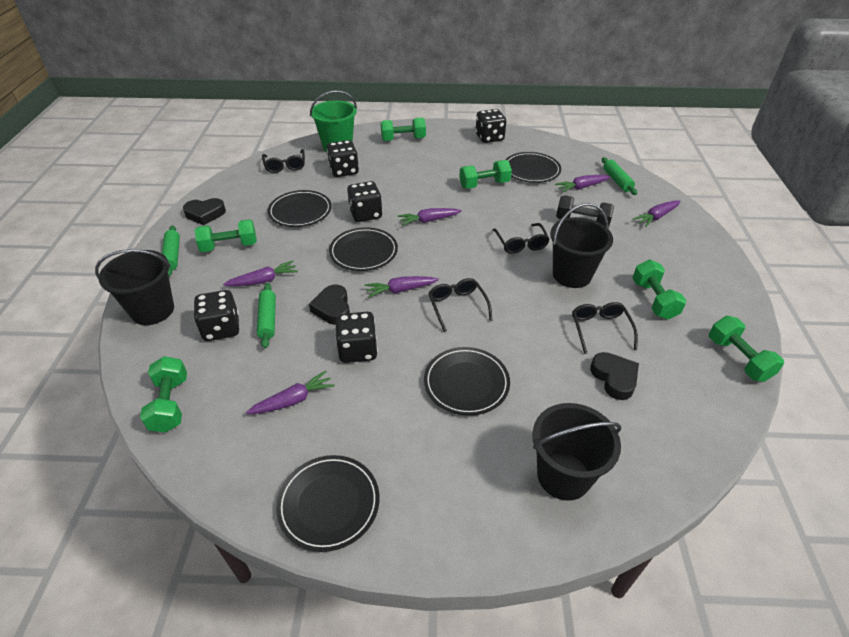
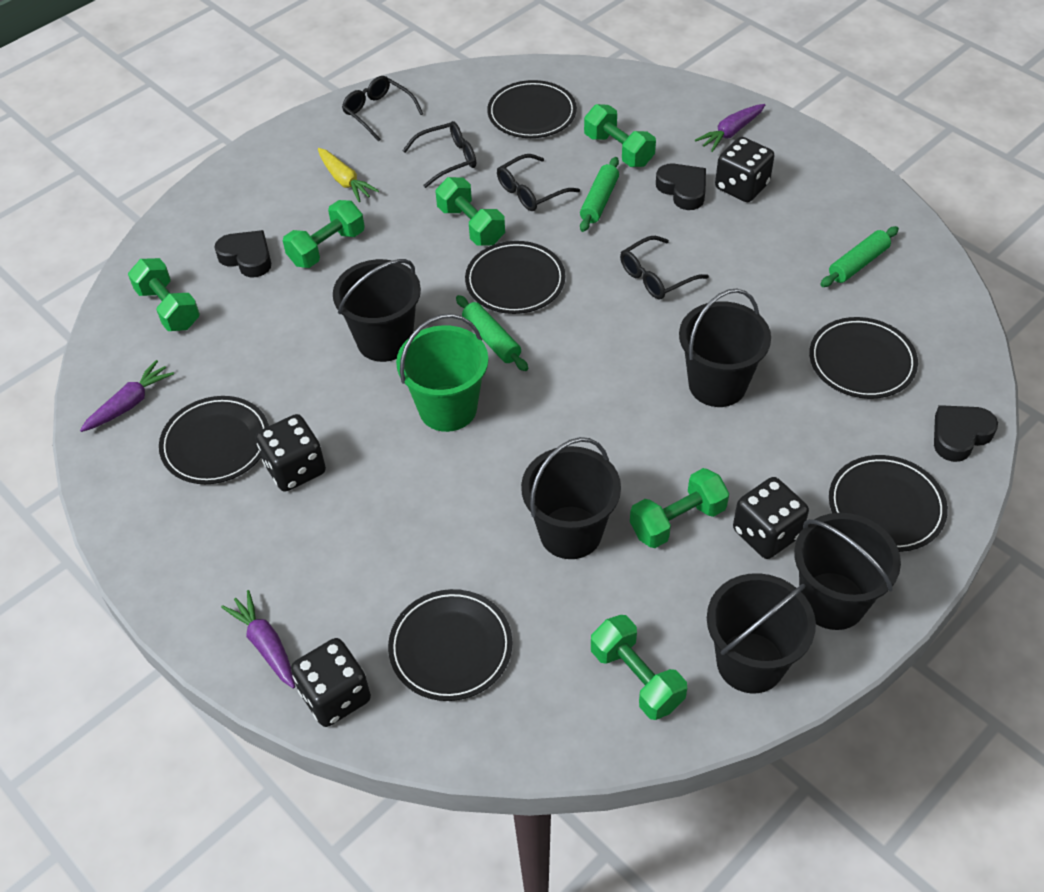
black bucket: [95,249,174,325] [532,403,621,501] [550,203,613,288] = 3 -> [333,259,421,362] [521,437,621,559] [679,289,771,407] [707,573,816,693] [794,513,901,630] = 5
black dice: [194,290,239,341] [327,140,359,177] [336,312,378,363] [347,181,382,222] [476,109,506,143] = 5 -> [256,414,326,492] [291,638,371,727] [715,137,774,202] [733,477,809,559] = 4
black dumbbell: [556,195,614,227] = 1 -> none = 0
black plate: [268,190,332,227] [276,455,380,552] [329,227,398,271] [424,347,510,416] [506,152,561,183] = 5 -> [159,396,269,484] [388,589,512,701] [465,241,565,314] [487,80,577,138] [809,317,918,399] [829,455,948,552] = 6
purple carrot: [223,261,298,286] [246,371,335,414] [365,276,439,298] [398,208,462,226] [555,175,610,193] [633,200,681,227] = 6 -> [80,360,174,432] [221,590,295,689] [695,104,765,152] = 3
yellow carrot: none = 0 -> [318,148,379,202] = 1

